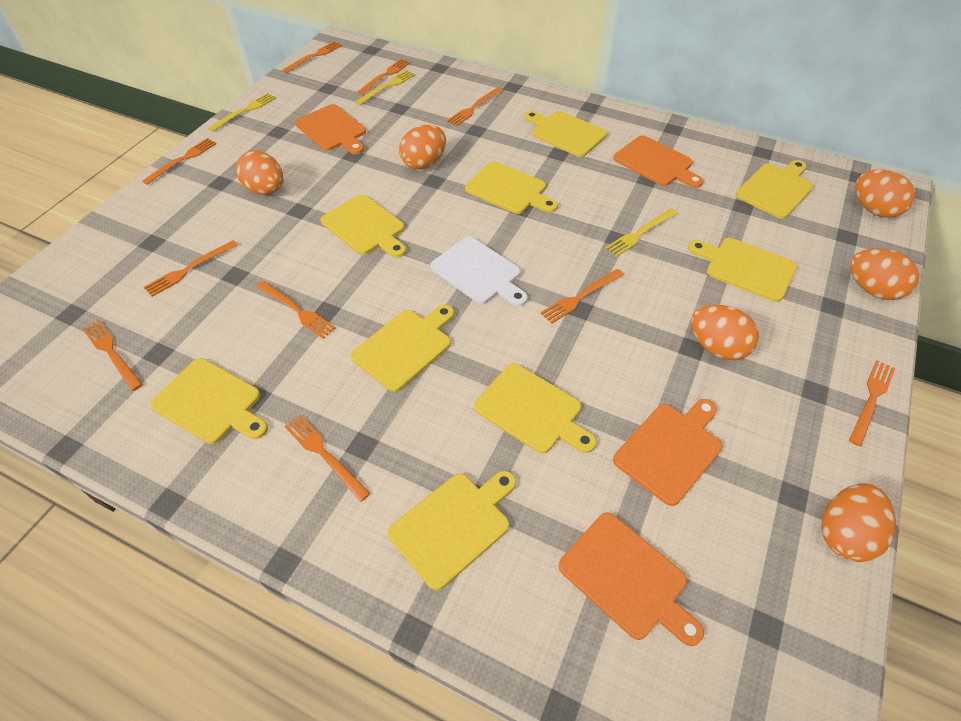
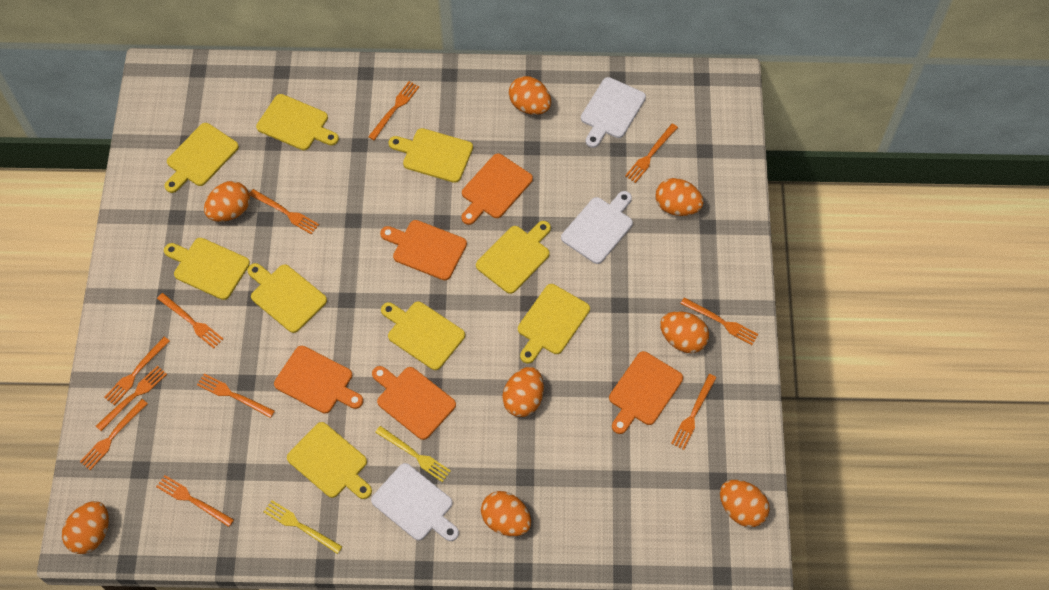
orange cutting board: [295,104,366,154] [559,512,704,646] [613,399,722,506] [614,135,704,188] = 4 -> [274,346,363,414] [372,366,456,440] [380,220,467,280] [461,154,533,225] [609,351,683,434] = 5
orange egg: [236,150,283,195] [399,125,446,170] [691,305,759,360] [821,483,896,562] [850,248,919,300] [855,170,915,218] = 6 -> [62,501,109,554] [204,181,250,222] [481,491,531,536] [502,367,544,417] [509,76,551,115] [655,178,704,216] [660,311,709,353] [720,480,770,527] = 8
orange fork: [83,320,143,391] [142,138,217,185] [144,240,238,297] [256,281,336,339] [283,41,342,73] [285,415,371,502] [357,59,410,95] [447,87,503,126] [540,269,624,324] [849,360,895,446] = 10 -> [80,399,148,470] [96,366,167,431] [104,337,170,406] [156,475,234,527] [157,293,223,348] [197,373,275,418] [249,189,319,235] [368,81,419,140] [625,124,678,183] [671,374,717,450] [680,297,758,345] = 11
white cutting board: [430,237,528,306] = 1 -> [371,463,459,541] [561,191,633,264] [581,77,646,148] = 3
yellow fork: [208,93,276,132] [355,70,415,105] [605,208,677,257] = 3 -> [264,500,343,554] [375,426,451,482] = 2

